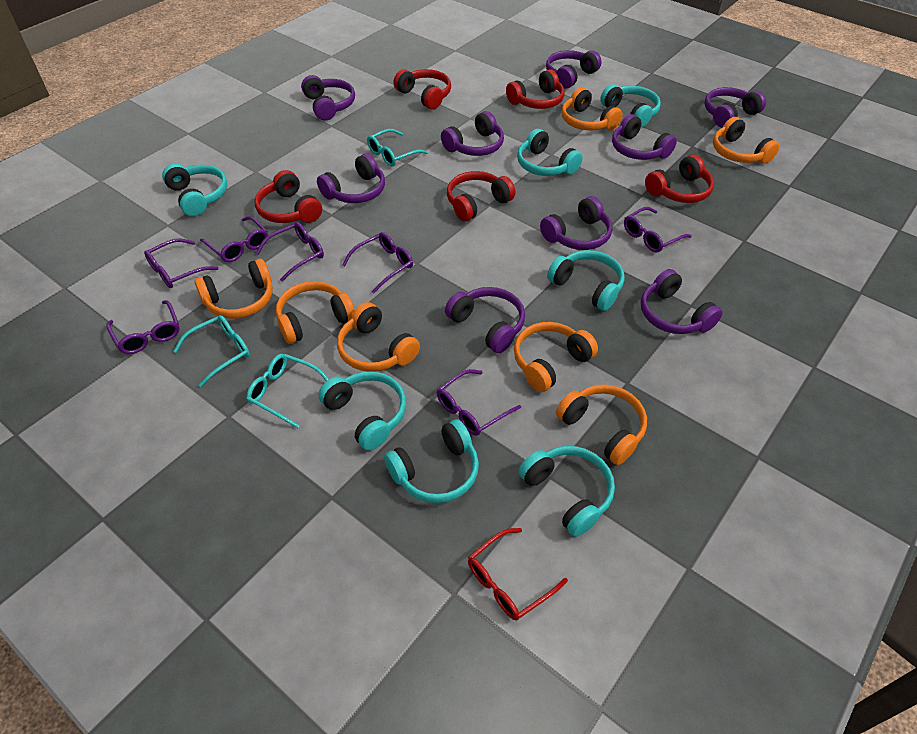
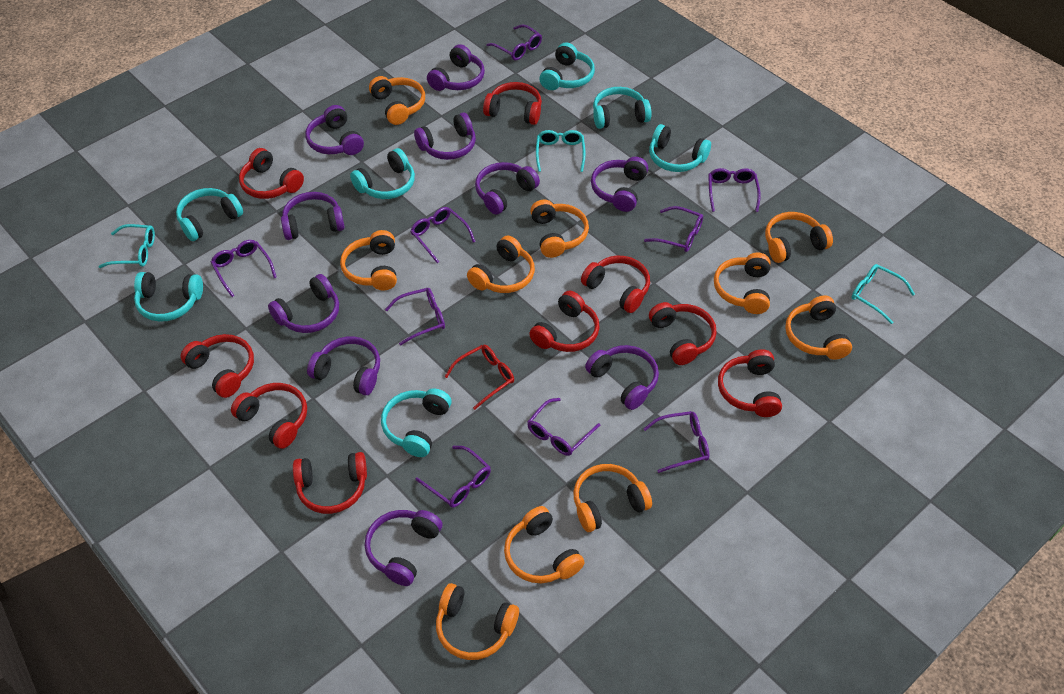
orange headphones: [195,259,273,319] [276,281,355,344] [337,302,420,372] [514,322,598,392] [556,384,647,465] [561,87,623,130] [713,117,780,164] = 7 -> [340,230,397,290] [369,76,425,125] [436,583,519,660] [467,235,535,293] [504,506,585,583] [530,200,589,258] [573,464,652,532] [714,253,770,314] [765,212,833,263] [785,295,852,360] = 10
purple glasses: [106,300,179,354] [144,238,219,288] [200,216,268,262] [256,222,324,282] [342,232,413,293] [437,369,521,436] [624,207,692,252] = 7 -> [211,240,277,297] [385,288,445,346] [410,207,476,263] [415,446,491,508] [486,25,542,60] [527,398,600,456] [643,411,709,473] [644,206,703,252] [708,168,761,212] = 9
purple headphones: [301,75,355,120] [317,153,385,203] [441,111,504,156] [445,287,525,353] [540,196,613,250] [546,50,601,88] [612,114,677,160] [641,269,722,334] [704,87,766,128] = 9 -> [268,274,339,333] [281,192,344,240] [305,105,364,155] [307,336,380,395] [365,510,443,586] [414,113,476,160] [427,44,485,91] [475,162,540,214] [585,345,659,410] [591,157,648,212] = 10
red headphones: [254,170,322,223] [393,69,451,110] [447,171,515,222] [506,69,565,109] [645,154,714,203] = 5 -> [181,334,254,398] [231,383,307,449] [239,148,304,199] [293,452,367,514] [483,82,542,125] [529,291,600,352] [581,256,650,313] [649,302,717,365] [718,349,782,417] = 9

